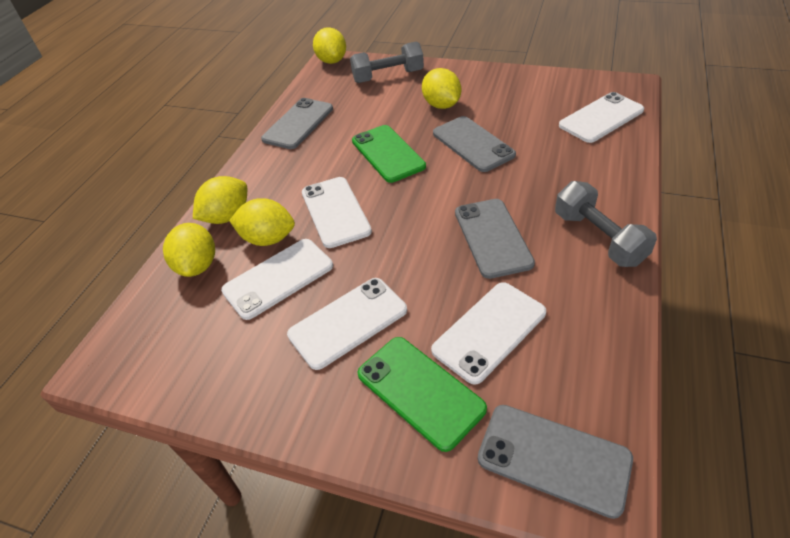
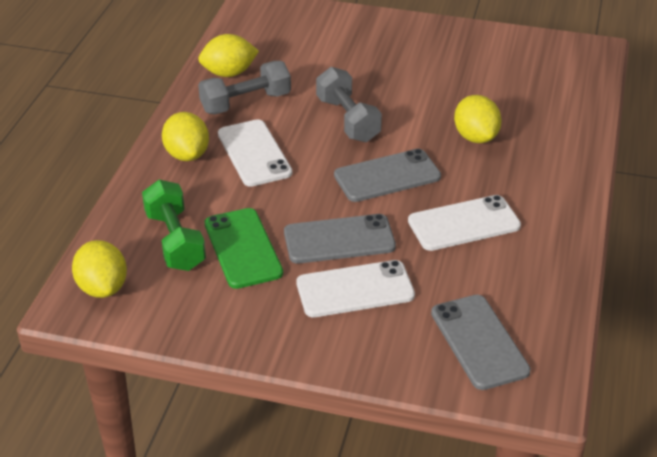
green dumbbell: none = 0 -> [142,180,206,271] = 1
green phone: [352,125,426,183] [357,337,487,452] = 2 -> [205,208,283,289] = 1
grey phone: [261,98,333,149] [433,116,516,172] [455,199,535,279] [478,405,633,519] = 4 -> [284,214,396,264] [334,149,441,202] [431,295,531,390] = 3
white phone: [221,239,333,320] [287,278,407,370] [302,177,372,248] [431,282,546,385] [559,92,644,143] = 5 -> [218,119,292,187] [296,260,415,317] [408,195,521,251] = 3
yellow lemon: [163,223,215,277] [193,176,247,224] [229,198,295,246] [313,27,346,64] [422,68,461,109] = 5 -> [72,240,127,298] [162,112,209,161] [198,34,259,77] [454,95,502,143] = 4

